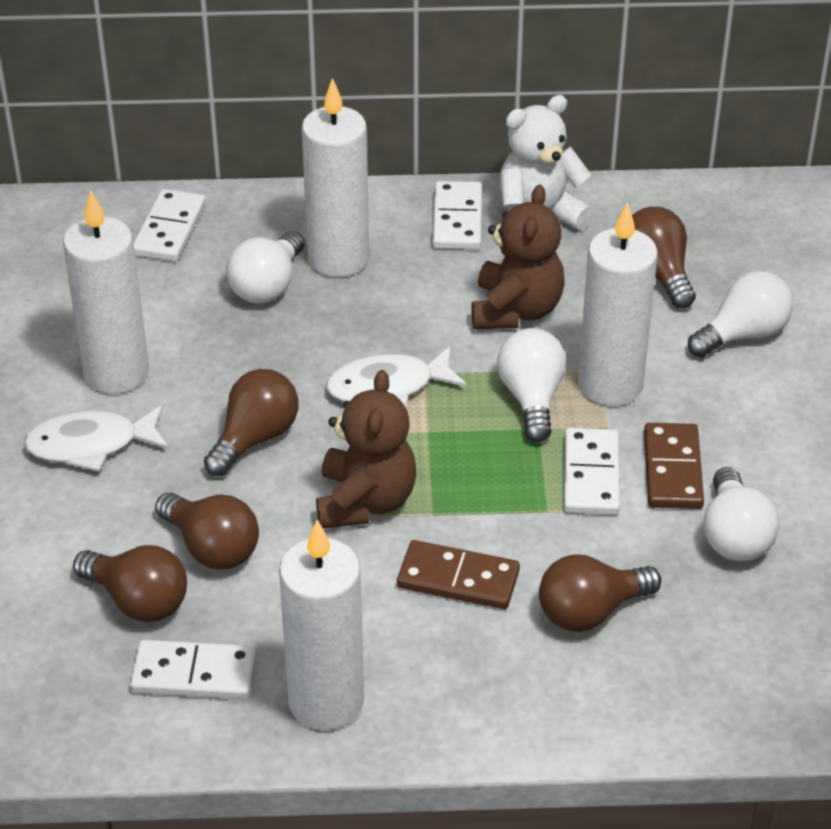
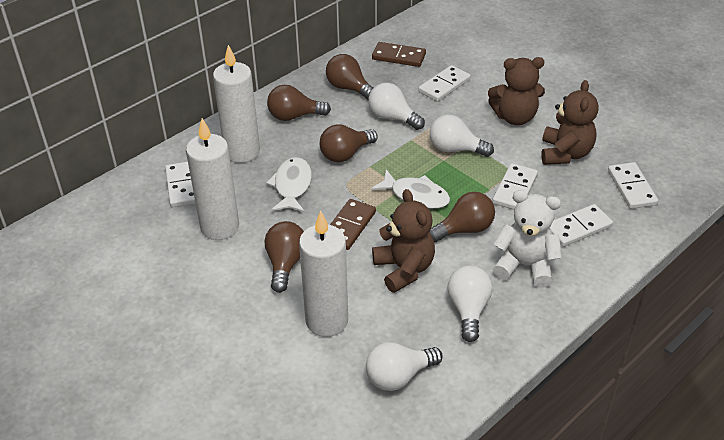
brown teddy bear: [316,370,416,528] [471,185,564,329] = 2 -> [372,189,435,293] [488,57,545,125] [541,80,599,165] = 3
white candle: [63,191,149,394] [279,519,364,730] [302,78,369,277] [578,202,658,406] = 4 -> [186,118,239,240] [213,45,260,163] [299,211,348,337] = 3
white domino: [131,640,257,699] [134,189,206,262] [432,181,482,250] [564,428,620,515] = 4 -> [165,162,196,207] [418,65,471,102] [492,163,538,209] [550,204,613,247] [608,162,658,209] = 5

